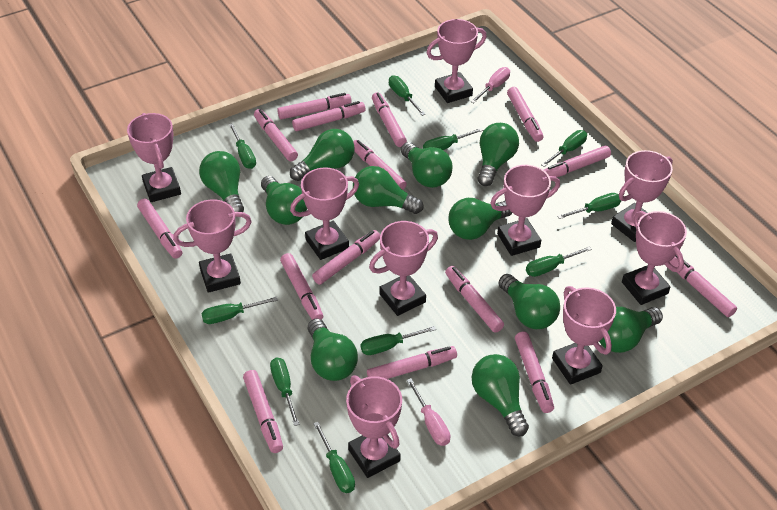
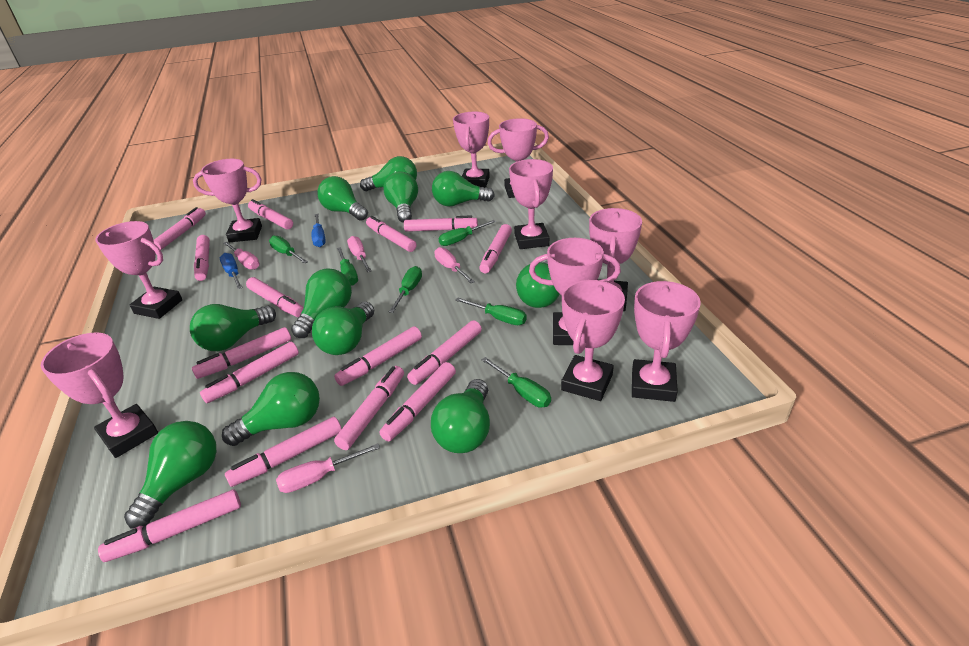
blue screwdriver: none = 0 -> [220,253,243,289] [312,214,326,247] = 2
green screwdriver: [201,297,278,324] [229,123,256,169] [270,358,300,426] [313,422,355,493] [361,326,436,355] [389,75,425,116] [423,128,483,150] [526,246,592,277] [541,130,587,167] [557,193,621,219] = 10 -> [269,236,308,264] [337,247,358,285] [389,266,422,313] [438,220,496,246] [455,298,527,325] [481,357,551,408] = 6
pink screwdriver: [407,379,450,446] [471,67,510,103] = 2 -> [223,242,260,270] [276,443,380,493] [347,236,372,272] [434,247,475,283] = 4

